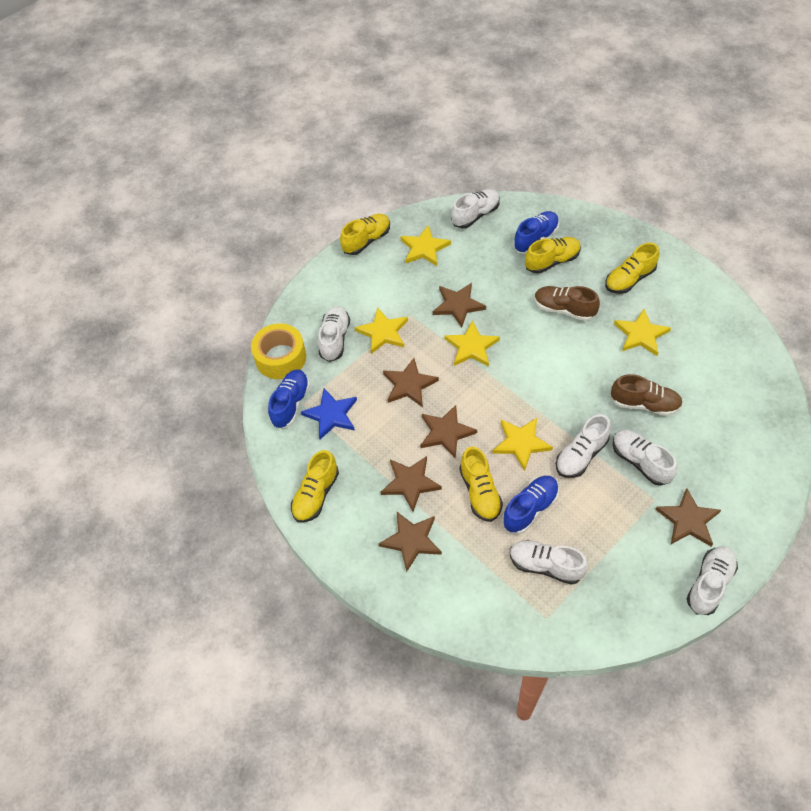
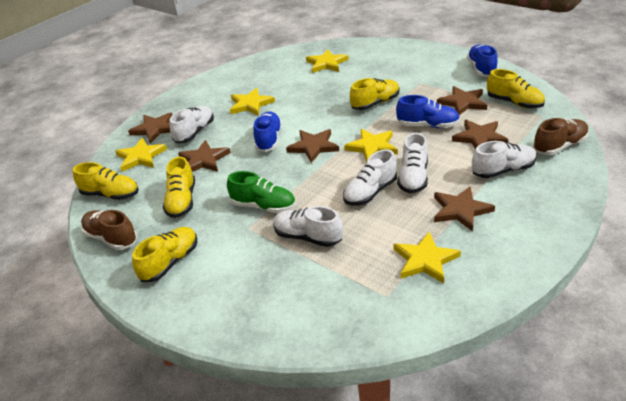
blue star: [301,388,357,440] = 1 -> none = 0
green shoe: none = 0 -> [227,171,296,213] = 1
white shoe: [318,306,350,362] [451,189,500,228] [510,540,588,584] [556,414,611,478] [613,430,677,486] [687,546,738,615] = 6 -> [170,106,214,143] [273,206,343,247] [343,149,397,206] [397,133,428,193] [472,141,537,178] = 5
yellow tape: [251,323,306,379] = 1 -> none = 0

